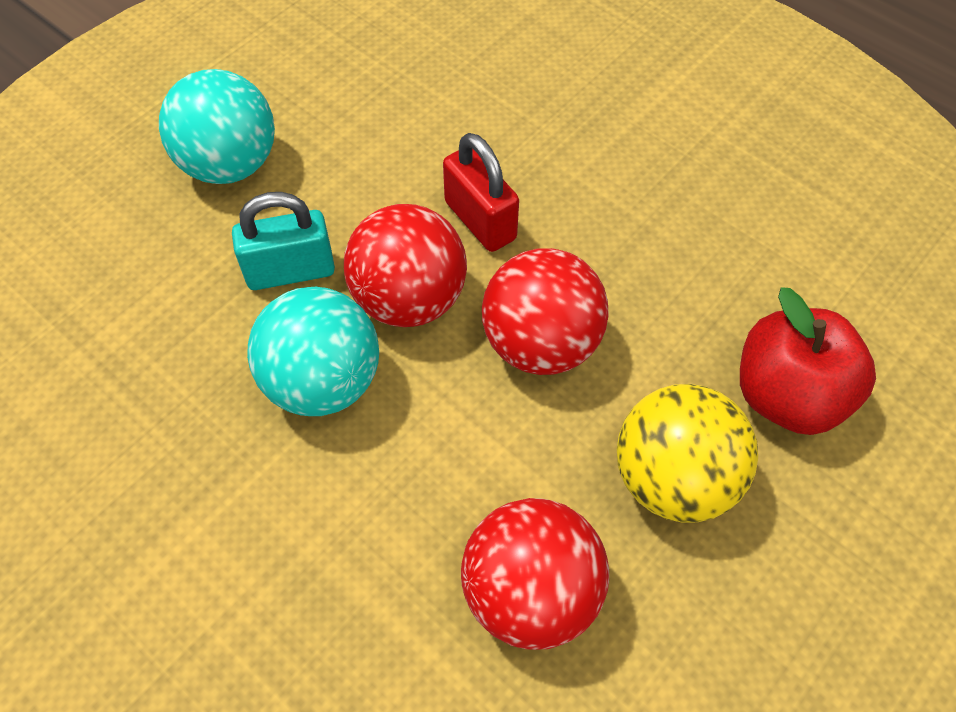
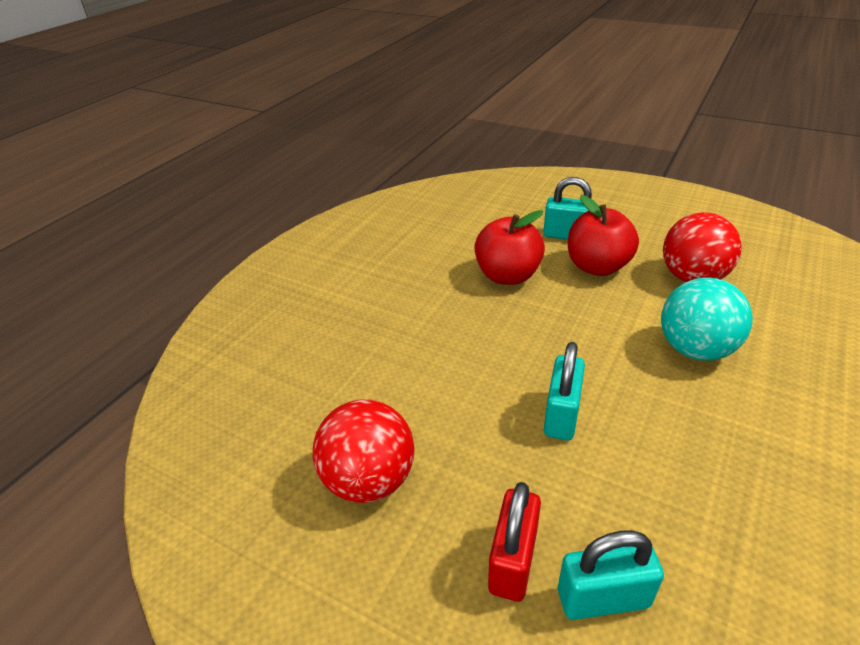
red apple: [740,287,876,435] = 1 -> [474,210,545,285] [568,195,639,276] = 2
red ball: [344,204,467,327] [461,498,609,650] [482,248,609,375] = 3 -> [313,399,415,503] [663,212,742,282] = 2
turquoise ball: [159,69,275,184] [247,287,379,416] = 2 -> [661,277,753,361] = 1
turquoise padlock: [232,192,335,290] = 1 -> [543,177,597,240] [544,342,585,440] [558,530,664,620] = 3
yellow ball: [617,384,758,523] = 1 -> none = 0

